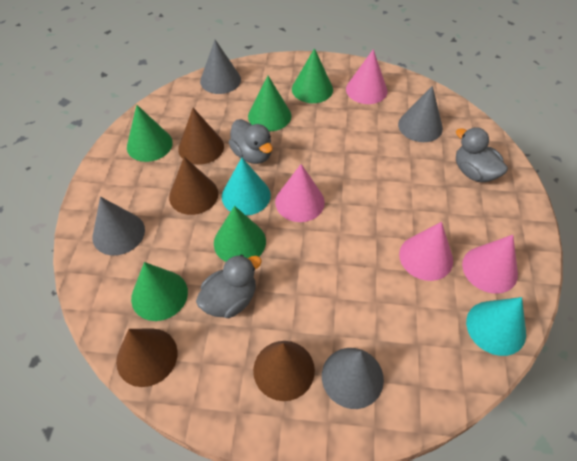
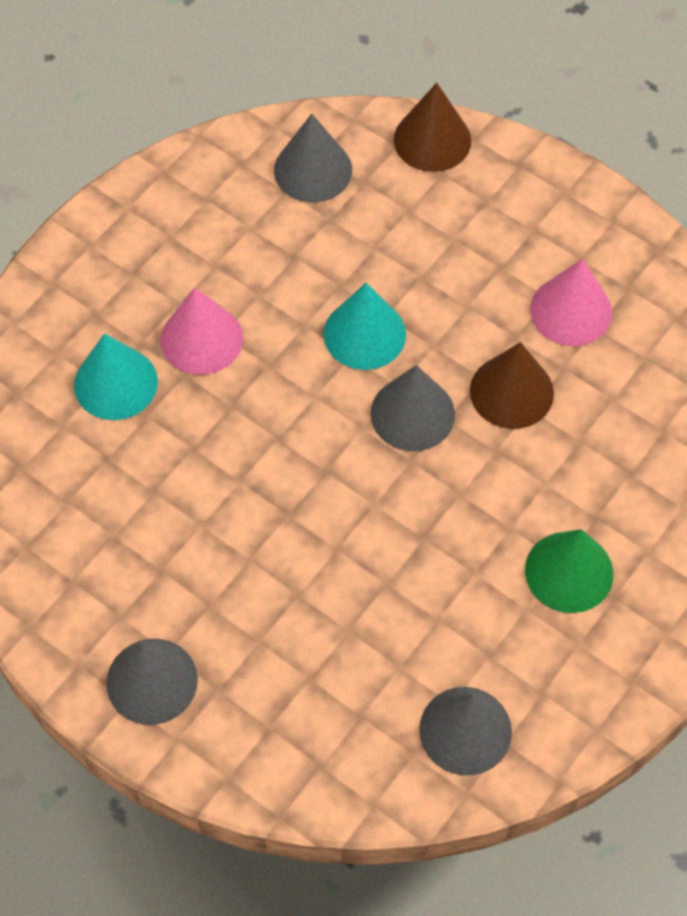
brown cone: [116,329,178,387] [169,157,218,215] [178,108,224,165] [253,341,315,401] = 4 -> [394,83,471,172] [470,342,554,429] = 2
green cone: [127,105,173,162] [131,262,188,321] [214,206,266,262] [248,76,291,131] [292,48,333,103] = 5 -> [525,529,613,613] = 1
grey duck: [196,255,262,318] [228,119,273,164] [456,127,508,182] = 3 -> none = 0
pink cone: [275,164,325,222] [346,49,387,104] [399,222,453,281] [462,235,518,294] = 4 -> [161,288,243,375] [530,259,612,346] = 2

